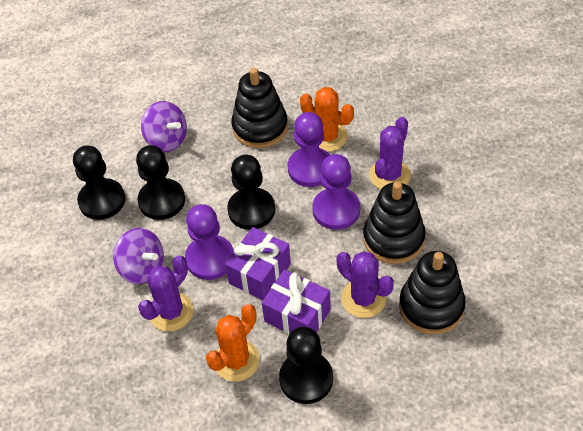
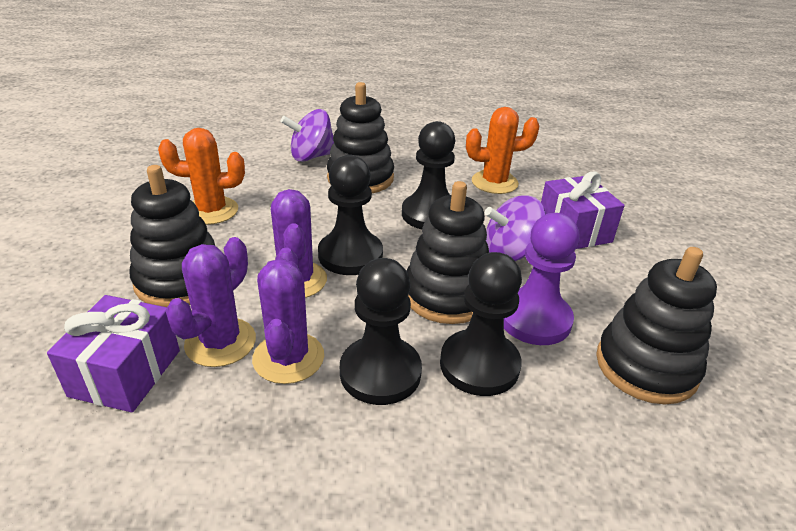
black stacking toy: [231,68,288,148] [363,181,426,264] [399,251,466,335] = 3 -> [130,165,215,307] [327,82,394,193] [407,181,489,324] [596,247,717,404] = 4
purple pawn: [185,204,234,280] [288,112,330,187] [312,154,360,230] = 3 -> [504,213,580,345] = 1

